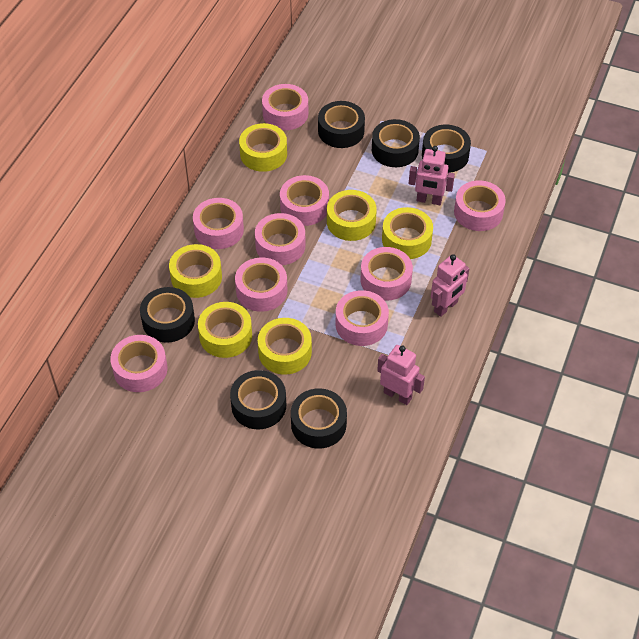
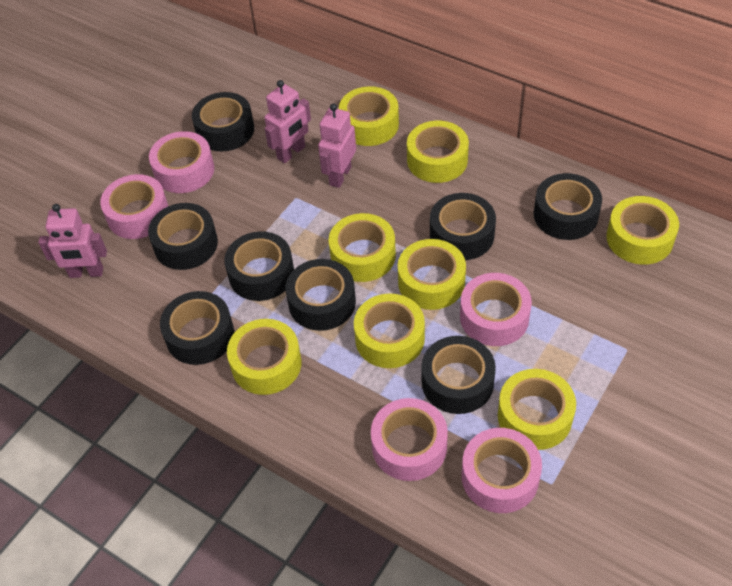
black tape: [140,287,195,343] [230,370,286,429] [291,388,347,449] [318,101,365,148] [372,119,420,167] [422,125,471,173] = 6 -> [148,203,218,270] [160,291,234,365] [192,92,254,152] [224,231,294,301] [285,259,356,331] [422,336,496,414] [430,193,496,260] [534,173,602,240] = 8
pink tape: [110,335,168,392] [193,198,244,249] [235,258,287,312] [255,213,306,265] [262,84,308,130] [280,175,329,226] [336,290,389,346] [360,247,413,301] [454,180,506,231] = 9 -> [100,174,168,239] [149,131,214,193] [371,398,448,481] [460,273,532,346] [462,428,542,513] = 5
yellow tape: [169,244,222,298] [198,302,252,358] [239,123,287,172] [258,318,312,375] [327,190,377,241] [382,207,433,259] = 6 -> [227,319,302,395] [328,213,396,282] [339,86,399,146] [354,293,425,368] [398,239,466,310] [407,121,469,183] [498,369,576,450] [606,196,679,265] = 8

